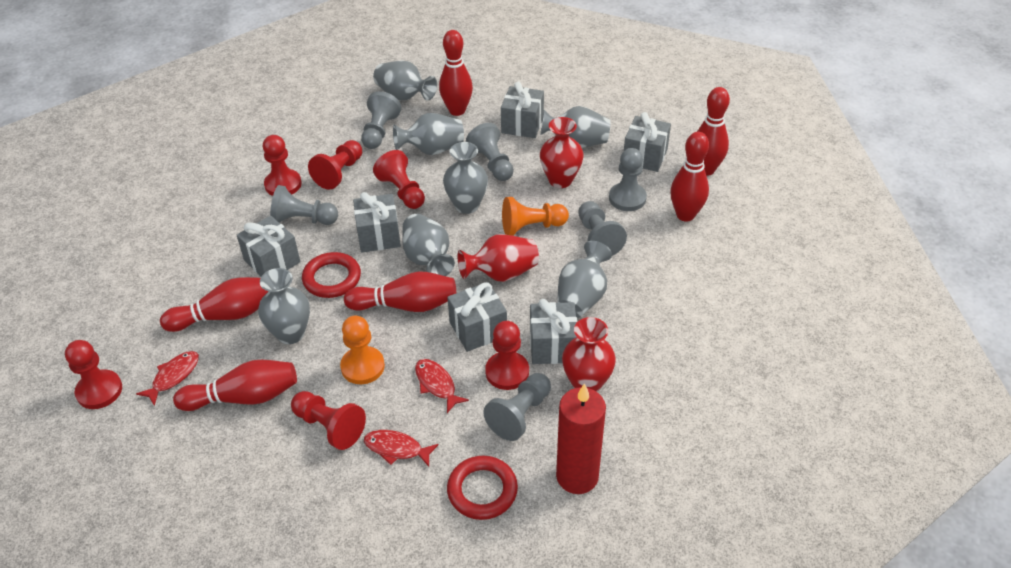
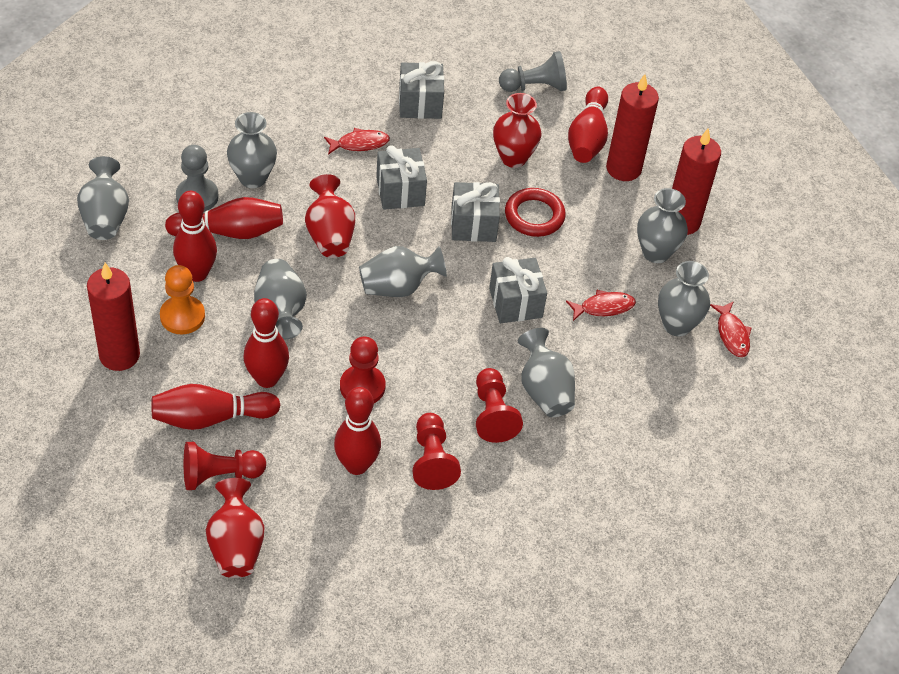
grey gift: [237,216,301,276] [353,192,401,252] [447,282,507,352] [501,82,544,138] [530,299,577,364] [624,112,671,172] = 6 -> [376,145,427,210] [399,61,444,119] [451,182,500,242] [489,257,547,323] = 4
grey pawn: [270,185,338,225] [361,91,401,149] [466,123,514,181] [483,373,551,441] [578,201,627,256] [609,148,647,211] = 6 -> [176,145,219,212] [499,51,567,92] = 2
orange pawn: [340,315,385,384] [502,197,569,236] = 2 -> [160,265,205,334] = 1
red candle: [556,383,606,494] = 1 -> [87,263,140,371] [606,74,659,181] [672,128,721,235] = 3
red pawn: [65,340,122,409] [263,135,302,196] [291,391,366,450] [308,140,362,190] [373,150,425,209] [485,321,529,390] = 6 -> [184,442,266,490] [340,336,386,403] [413,413,461,490] [476,368,523,443] = 4
red ring: [302,252,361,298] [447,456,518,520] = 2 -> [505,188,566,237] = 1

